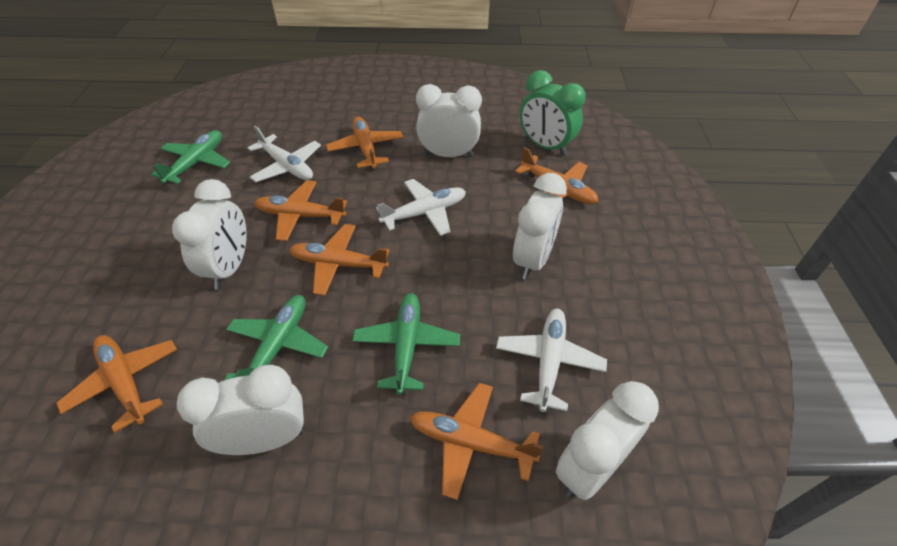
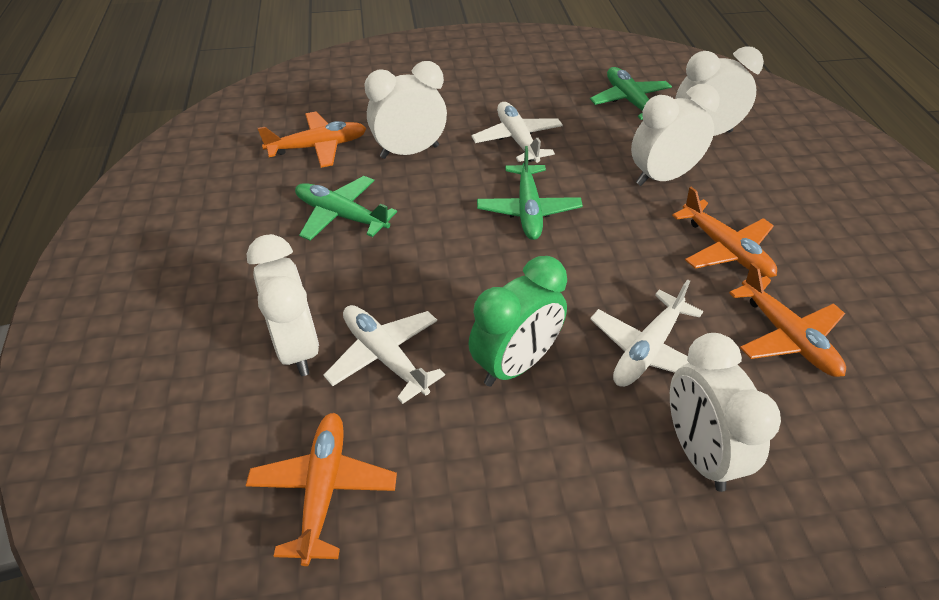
orange plane: [56,335,177,433] [254,180,347,241] [289,224,390,296] [326,117,403,169] [410,383,543,500] [515,147,598,204] = 6 -> [246,413,397,566] [258,112,366,168] [672,187,777,278] [729,263,846,377] = 4

